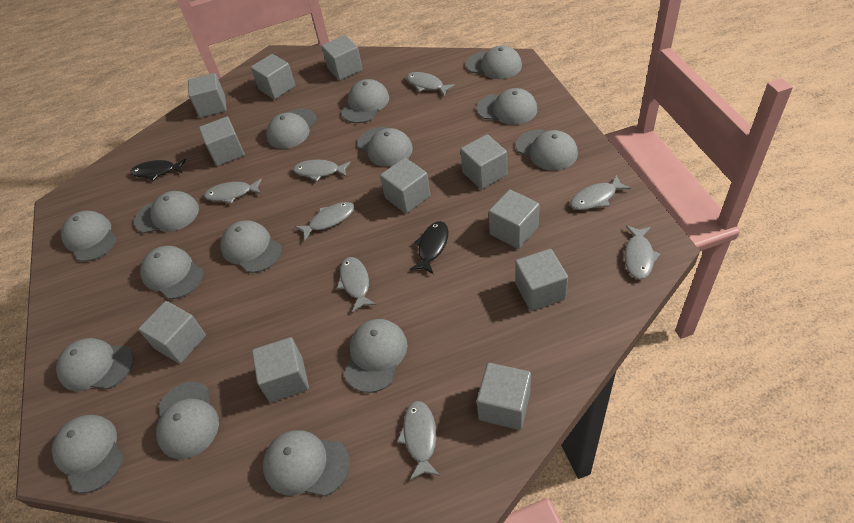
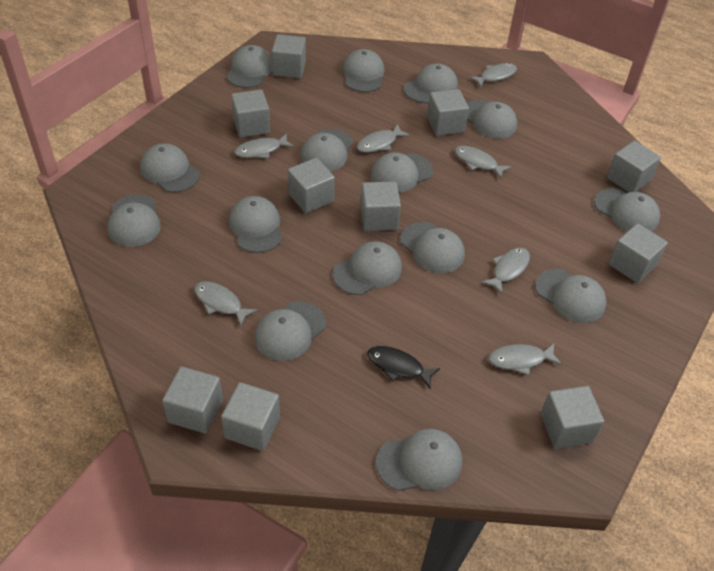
black fish: [130,159,186,181] [410,221,448,274] = 2 -> [367,346,440,388] = 1
grey cube: [138,301,206,364] [188,73,227,118] [199,117,245,166] [251,54,296,99] [252,337,309,402] [322,35,363,81] [380,158,430,214] [460,134,507,190] [477,363,531,430] [489,189,539,249] [515,249,568,311] = 11 -> [162,366,223,434] [221,382,280,451] [231,90,270,138] [272,34,306,78] [288,158,335,213] [360,182,401,231] [427,89,469,136] [541,386,604,449] [607,141,661,192] [608,223,668,283] = 10
grey fish: [204,179,262,204] [293,159,351,181] [295,202,355,240] [337,257,376,313] [397,401,440,480] [406,72,455,96] [570,175,631,210] [624,225,660,280] = 8 -> [194,281,258,326] [235,133,294,158] [357,124,410,153] [454,146,511,178] [469,63,517,88] [481,248,530,294] [488,344,562,375] = 7

